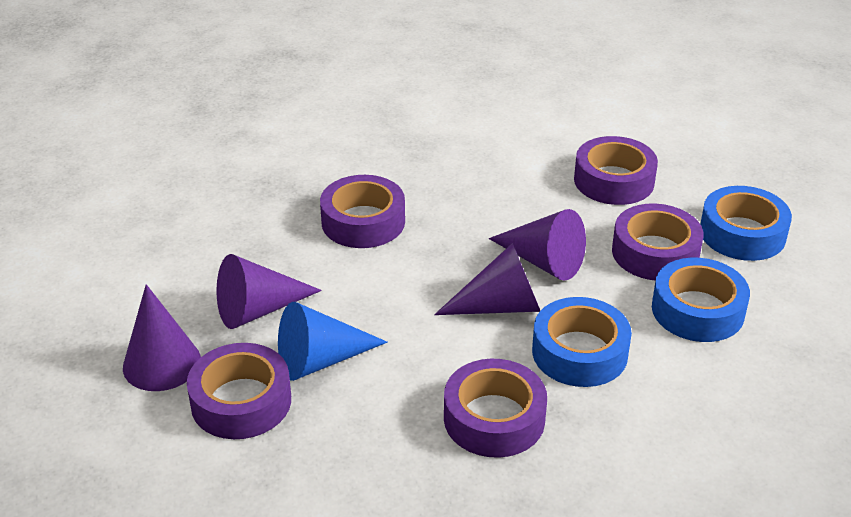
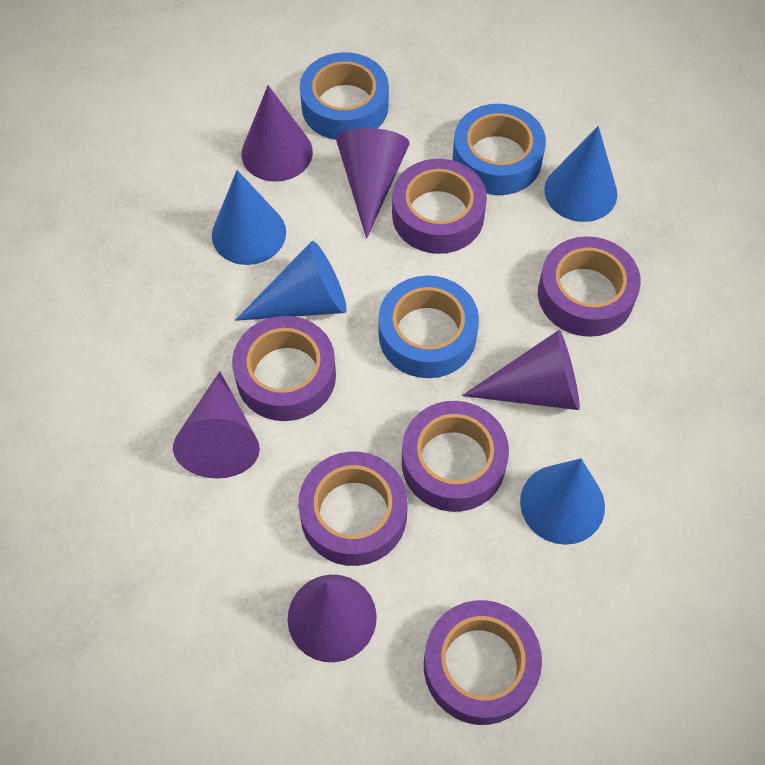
blue cone: [278,302,388,381] = 1 -> [212,170,286,265] [235,241,347,321] [520,459,605,545] [544,126,617,222] = 4
purple cone: [123,284,201,391] [217,254,322,329] [434,243,540,315] [489,209,586,281] = 4 -> [173,371,260,478] [241,85,313,182] [288,575,377,662] [336,128,409,239] [462,330,580,410] = 5
purple tape: [187,343,291,439] [320,175,405,248] [444,359,547,458] [574,136,658,205] [612,204,704,281] = 5 -> [232,316,336,421] [298,452,408,566] [392,159,487,254] [402,401,509,512] [424,600,542,725] [538,236,641,337] = 6

